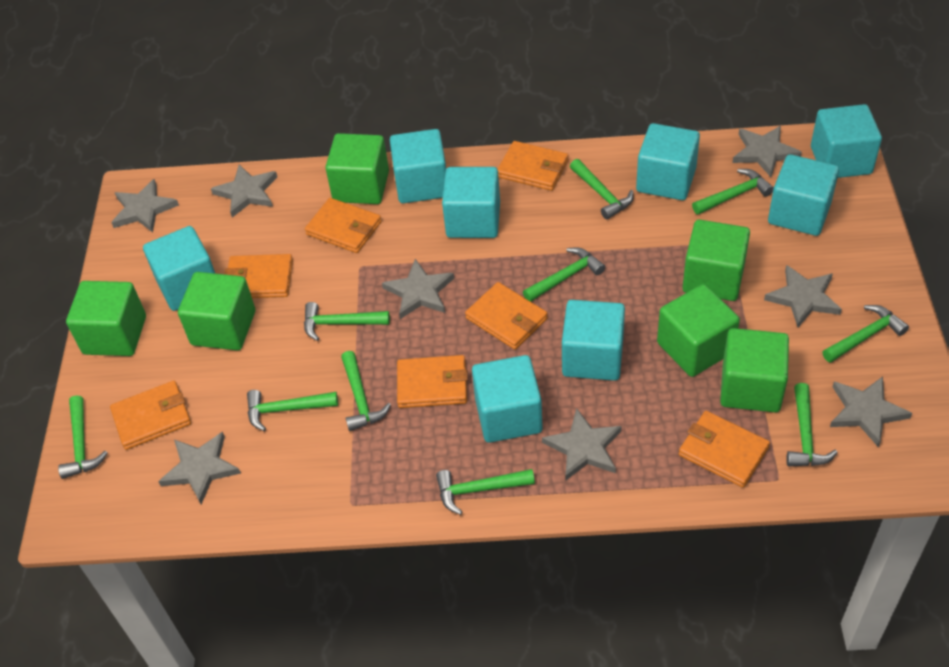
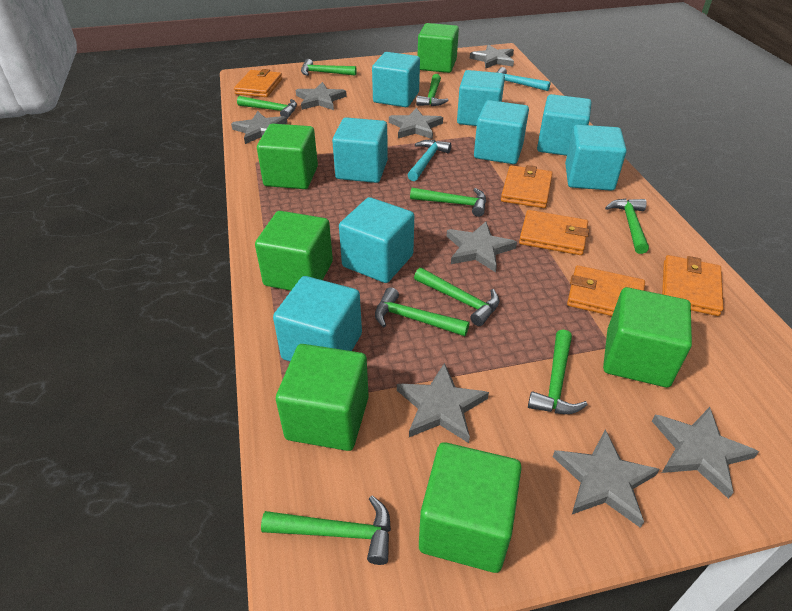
green hammer: [58,395,108,479] [247,390,338,431] [304,302,390,341] [341,351,391,431] [436,469,535,515] [523,247,605,302] [570,159,634,219] [692,169,774,215] [786,383,838,467] [823,305,909,363] = 10 -> [237,96,297,119] [261,496,391,565] [301,59,357,76] [375,287,469,336] [410,188,486,217] [414,268,500,326] [416,74,449,106] [528,330,588,414] [605,199,649,254] = 9
orange wallet: [110,381,191,450] [224,254,293,298] [305,198,382,253] [397,355,468,408] [465,282,548,350] [497,141,568,191] [679,411,770,488] = 7 -> [234,69,282,97] [501,165,553,208] [519,210,589,255] [567,265,645,316] [662,255,723,316] = 5
turquoise hammer: none = 0 -> [408,140,451,181] [497,67,551,91] = 2

